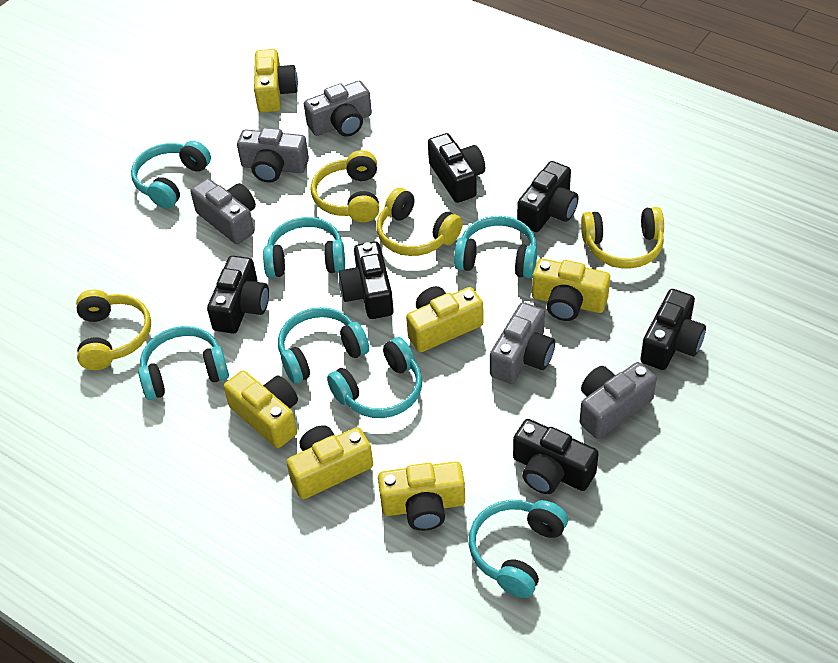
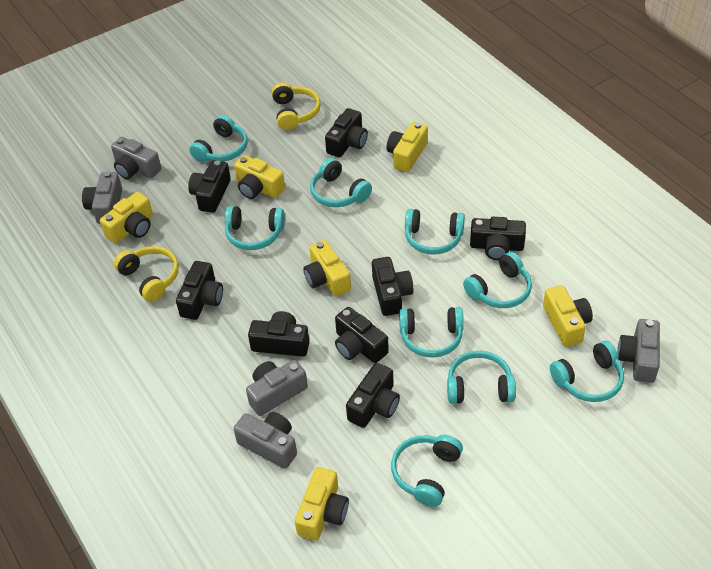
black camera: [207,256,269,333] [339,242,394,319] [428,133,485,203] [513,419,599,494] [517,161,579,232] [640,289,706,370] = 6 -> [176,261,223,320] [188,160,231,213] [248,311,310,357] [325,108,368,157] [335,307,389,363] [346,363,400,428] [372,257,414,316] [470,217,526,260] = 8
turquoise headphones: [131,141,211,209] [138,326,229,400] [263,217,345,278] [278,307,369,384] [327,337,422,418] [454,216,537,279] [469,500,568,598] = 7 -> [189,115,248,162] [225,206,285,250] [310,158,372,207] [391,435,463,507] [399,307,464,358] [405,209,465,254] [447,350,516,404] [463,252,532,308] [550,341,624,402] = 9
yellow headphones: [76,289,151,370] [311,150,379,222] [376,188,463,256] [581,207,664,269] = 4 -> [114,246,179,302] [272,82,321,130] = 2

